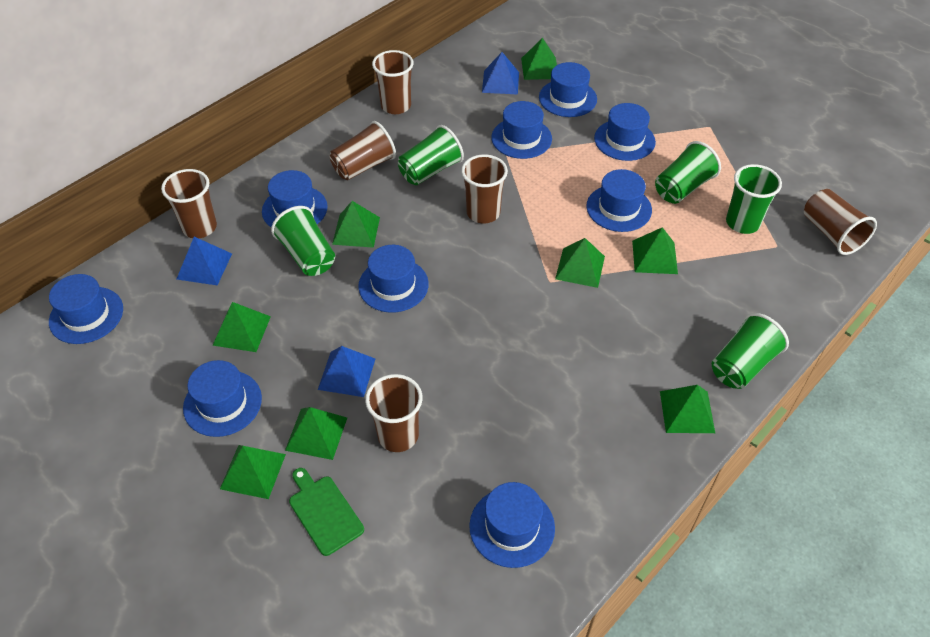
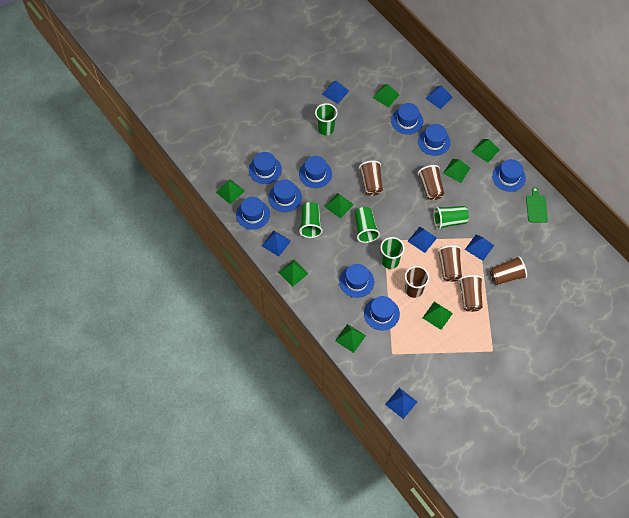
blue pyramid: [177,237,232,285] [318,346,375,397] [482,52,519,95] = 3 -> [262,230,291,257] [322,81,349,104] [385,388,417,419] [408,227,437,253] [425,86,453,109] [465,234,494,261] = 6

